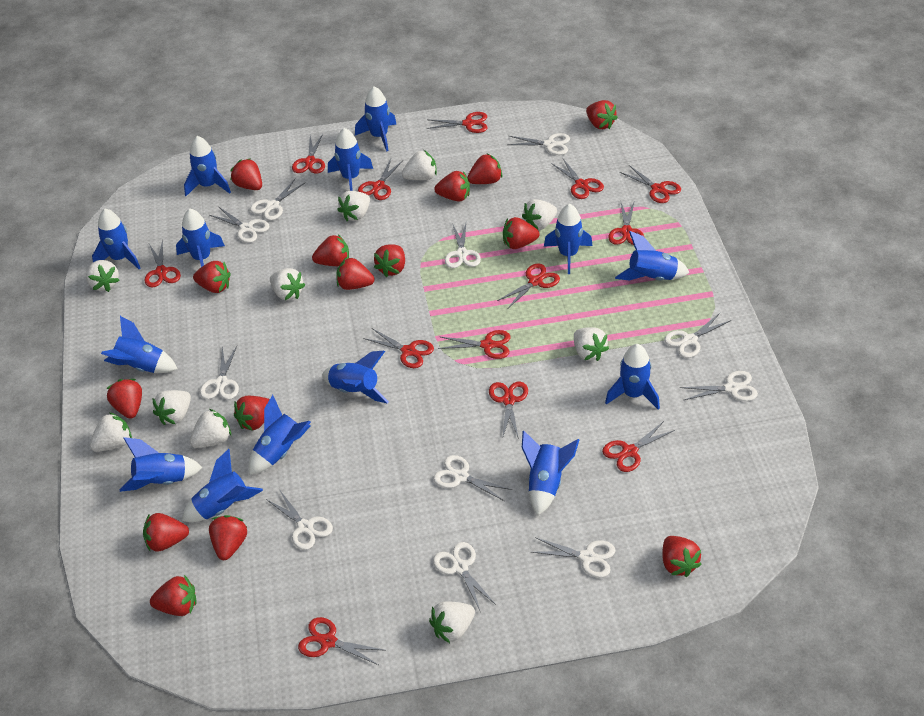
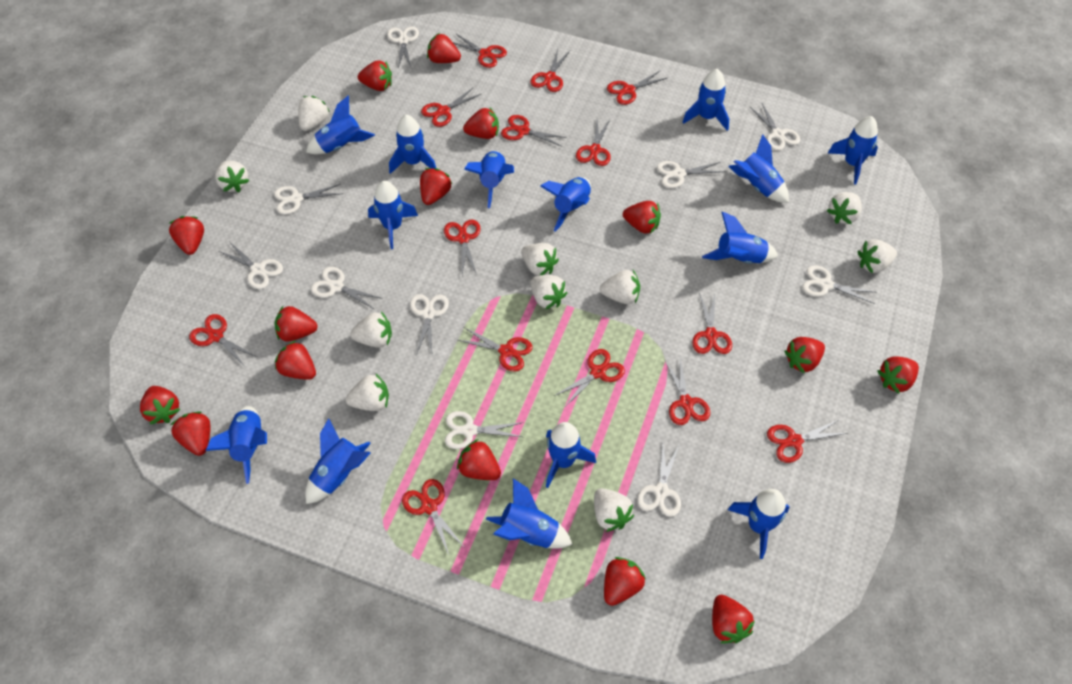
red scissors: [144,239,181,288] [292,134,325,174] [298,617,386,665] [358,159,403,200] [363,328,434,368] [427,112,488,133] [438,330,510,359] [489,382,528,439] [497,263,560,308] [551,159,604,199] [602,421,675,472] [608,200,644,245] [620,165,681,203] = 13 -> [189,314,257,367] [402,479,464,555] [421,87,481,127] [444,220,481,275] [453,34,507,68] [458,327,533,372] [501,115,567,146] [530,49,570,92] [554,349,625,407] [576,120,611,166] [607,70,667,105] [664,358,710,425] [692,293,732,354] [767,419,847,463] = 14
white scissors: [200,346,239,400] [210,207,270,243] [250,179,306,220] [266,489,333,550] [433,455,512,501] [433,542,496,610] [445,223,481,268] [508,133,570,155] [532,537,615,578] [664,313,731,358] [680,371,758,401] = 11 -> [218,242,283,289] [274,184,343,214] [311,267,383,309] [387,26,419,68] [410,294,449,355] [445,411,524,449] [637,445,681,517] [657,161,725,188] [750,103,800,151] [802,265,875,304] = 10

